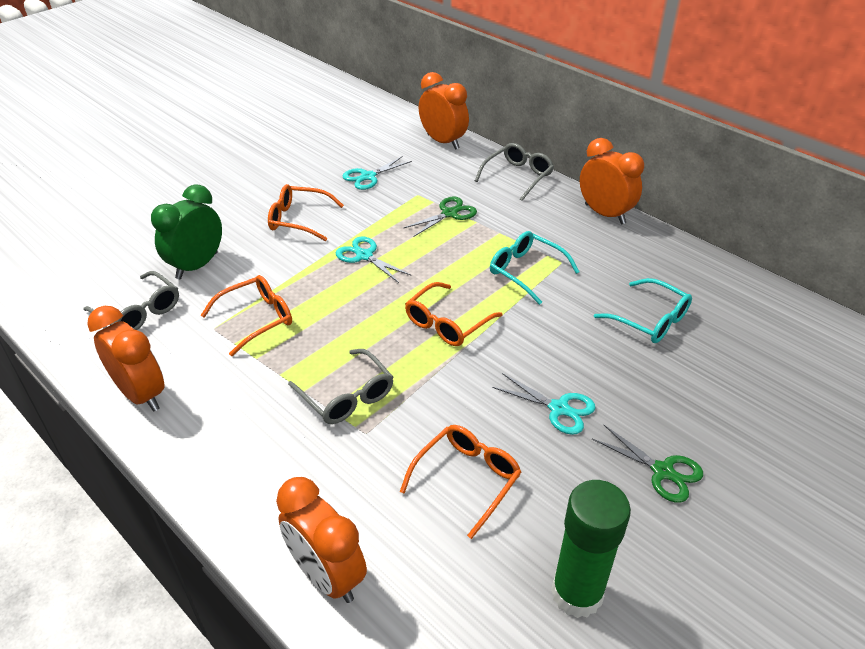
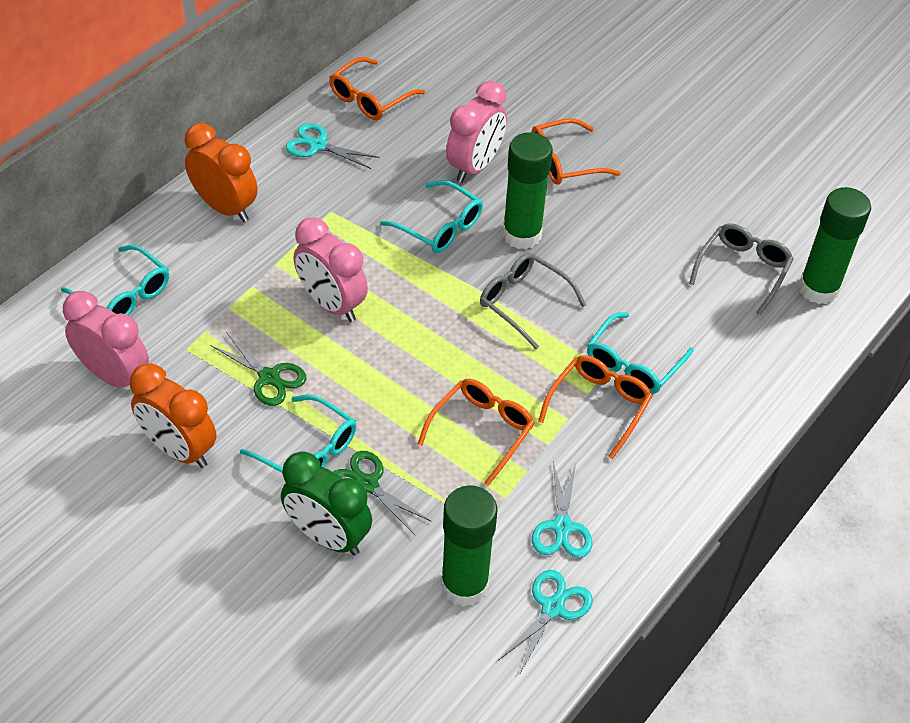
green glue stick: [551,480,631,618] = 1 -> [441,485,498,607] [503,132,553,249] [798,187,871,304] = 3
grey glasses: [83,271,179,330] [288,349,393,424] [475,143,554,201] = 3 -> [480,253,586,349] [689,223,794,315] = 2
orange clock: [87,306,165,412] [276,477,367,603] [419,72,469,150] [580,138,644,224] = 4 -> [130,363,216,468] [185,123,258,222] = 2
pink clock: none = 0 -> [63,291,149,388] [294,217,368,322] [446,81,507,183] = 3
turquoise glasses: [490,231,579,305] [594,278,692,343] = 2 -> [61,244,169,315] [240,394,357,473] [380,180,483,253] [587,312,694,394] = 4

